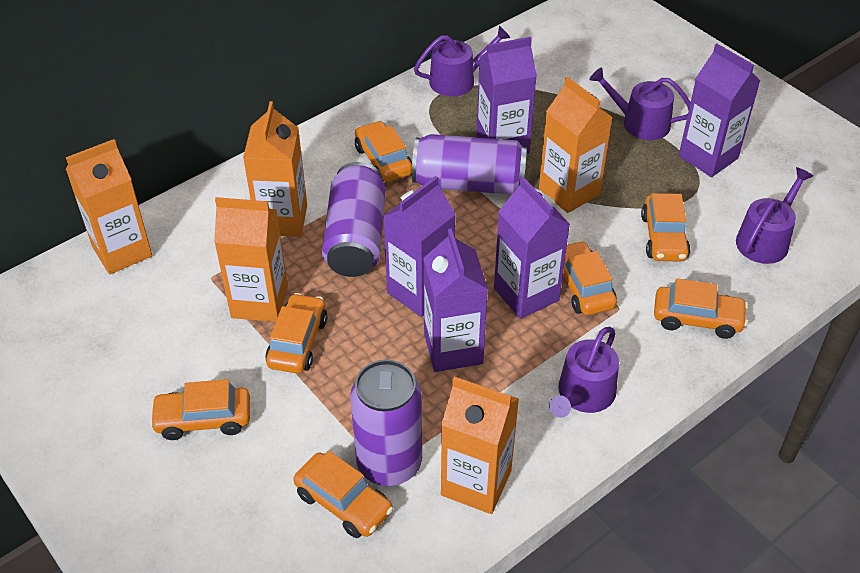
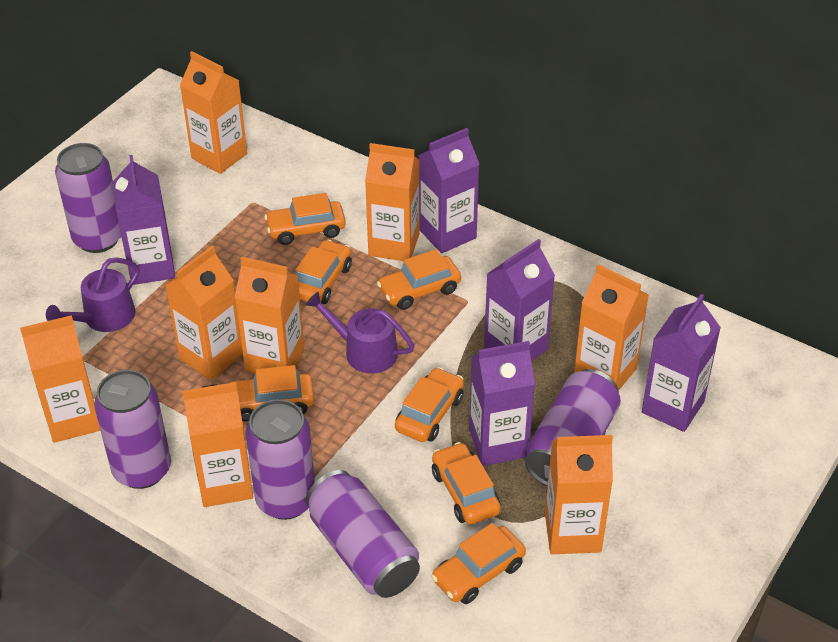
orange carton: [66,139,152,274] [214,197,288,322] [243,101,307,237] [441,376,519,514] [539,77,613,213] = 5 -> [20,315,100,443] [165,246,243,380] [180,51,247,174] [182,382,253,507] [235,257,304,374] [365,143,420,261] [545,435,613,554] [574,264,649,390] = 8
purple can: [322,162,386,277] [350,360,422,486] [412,134,527,195] = 3 -> [55,143,121,253] [94,370,171,489] [246,399,315,520] [306,470,420,598] [525,369,621,487] = 5
purple watering can: [414,26,510,97] [549,327,619,418] [590,68,691,140] [736,167,813,264] = 4 -> [46,257,139,332] [306,292,414,374] = 2

